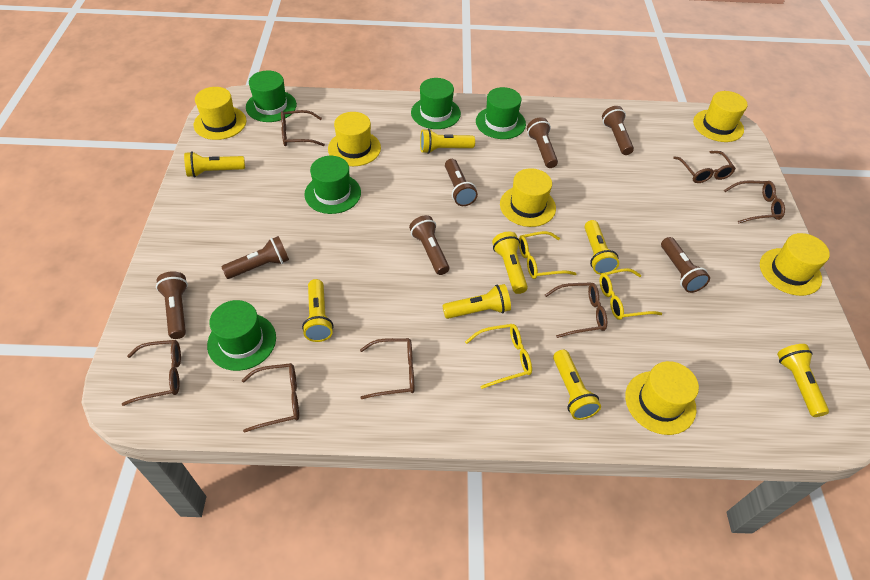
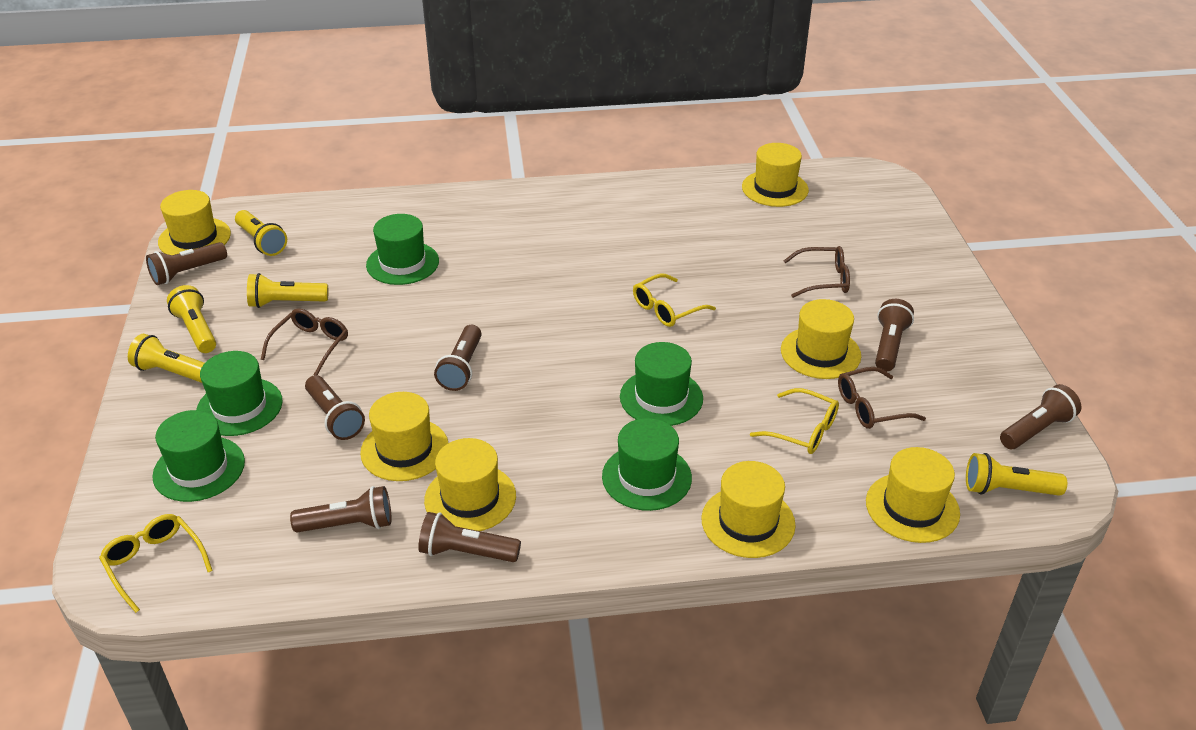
brown glasses: [122,340,181,406] [242,363,299,433] [281,110,325,146] [360,338,414,399] [545,282,607,338] [673,151,736,183] [724,181,785,223] = 7 -> [261,309,348,375] [783,246,850,298] [838,367,926,429] = 3
yellow flashlight: [184,151,245,177] [302,279,333,342] [420,129,475,154] [442,284,511,319] [492,232,528,294] [553,350,601,420] [585,220,619,275] [777,344,829,417] = 8 -> [128,334,204,383] [167,285,216,353] [235,210,287,256] [247,273,328,308] [966,453,1067,496] = 5
yellow hat: [194,87,246,140] [328,112,381,166] [500,168,556,227] [625,361,699,435] [693,91,748,142] [760,233,830,296] = 6 -> [158,190,231,255] [360,392,448,481] [424,438,516,531] [701,461,796,558] [742,143,809,207] [781,299,861,379] [866,447,960,543] = 7

